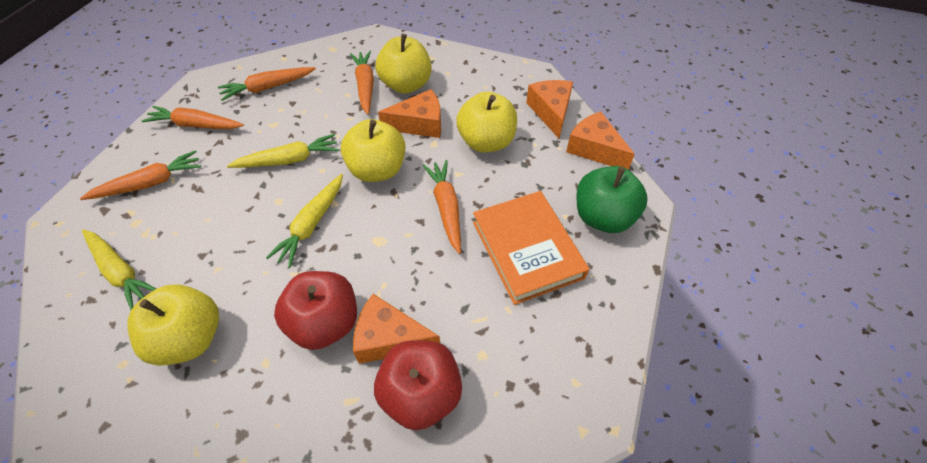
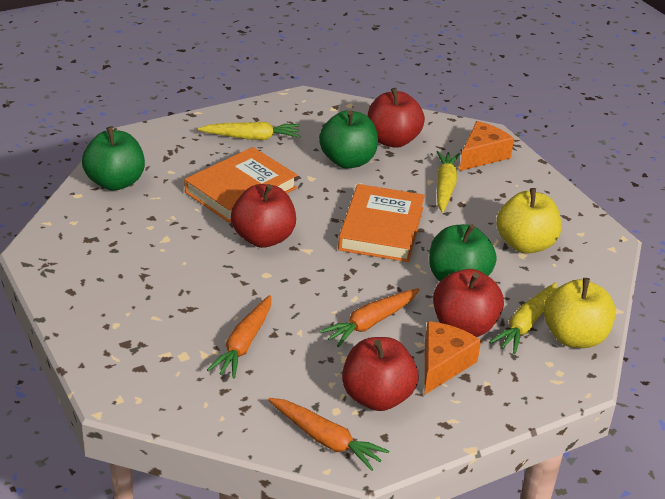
green apple: [577,166,648,233] = 1 -> [82,126,145,191] [319,110,378,168] [429,224,497,281] = 3
orange book: [473,191,589,305] = 1 -> [184,147,298,223] [338,184,425,262] = 2
orange carrot: [80,150,201,200] [142,106,244,129] [218,67,316,101] [350,51,374,115] [423,160,461,254] = 5 -> [207,295,271,379] [268,398,389,471] [319,288,420,347] = 3
orange cheese: [353,294,440,364] [378,89,441,138] [526,80,573,138] [566,111,635,170] = 4 -> [424,321,481,395] [460,121,514,171] = 2
red apple: [274,271,357,350] [374,340,462,430] = 2 -> [231,184,296,248] [342,337,418,411] [368,88,425,148] [433,269,504,337] = 4
yellow apple: [127,284,219,366] [341,119,405,182] [376,34,431,94] [456,92,517,152] = 4 -> [496,188,561,254] [544,278,616,348] = 2

